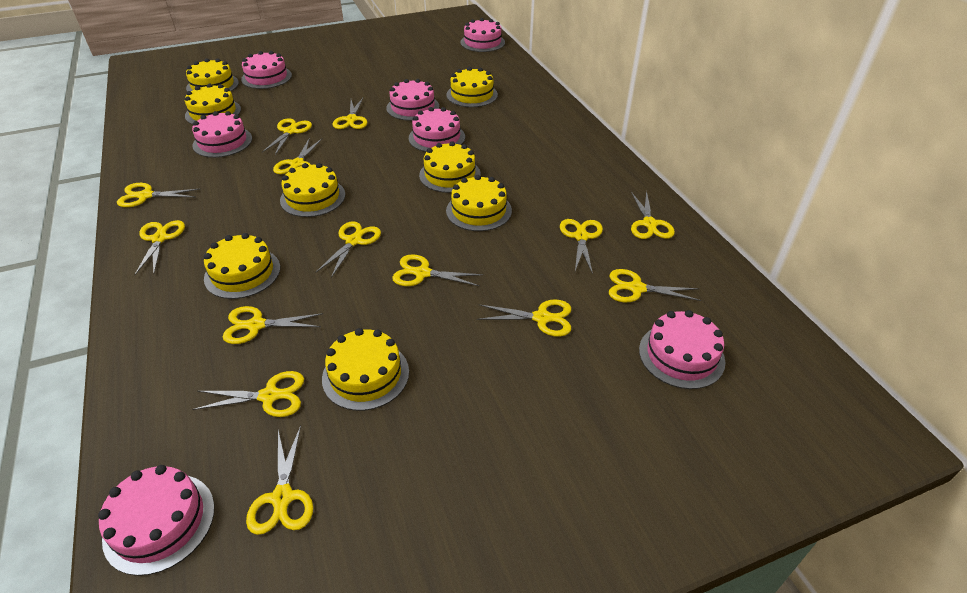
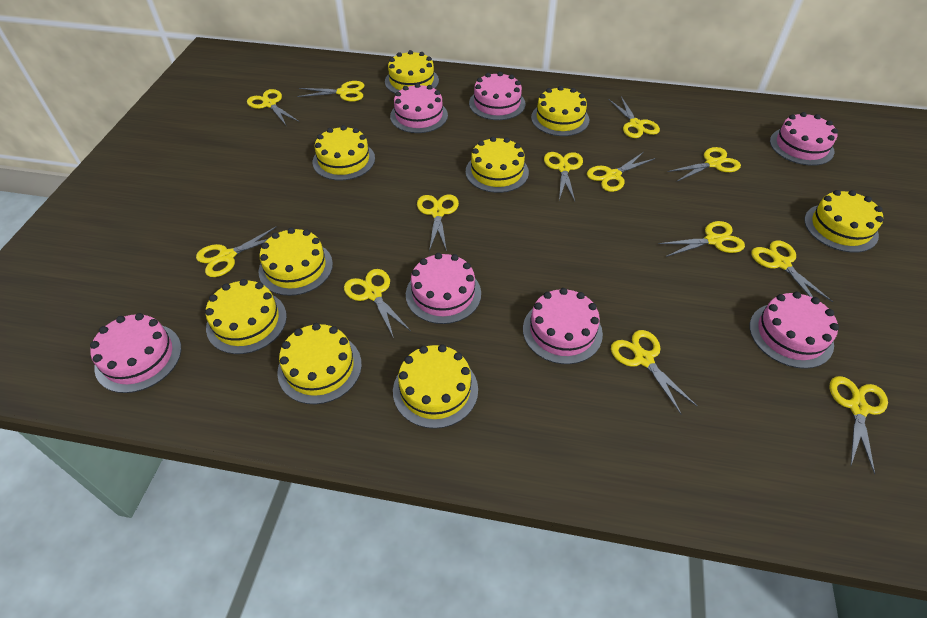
yellow cake: [185,84,241,125] [186,58,239,91] [204,233,280,299] [280,163,345,217] [322,328,409,411] [419,141,481,193] [446,175,512,231] [447,67,498,107] = 8 -> [205,279,287,354] [258,228,333,296] [277,323,362,404] [313,125,375,180] [385,50,439,93] [393,344,478,429] [466,137,529,193] [531,86,589,136] [804,190,883,253] = 9
yellow scissors: [117,183,200,207] [135,220,185,275] [192,371,304,417] [223,306,323,344] [246,425,313,535] [262,118,312,155] [273,138,323,174] [315,221,381,278] [333,97,368,129] [392,254,483,286] [477,299,571,337] [560,219,603,274] [609,269,701,302] [631,191,675,239] = 14 -> [196,226,277,277] [247,89,299,125] [297,81,364,102] [344,269,411,338] [417,194,459,251] [544,152,583,201] [587,152,655,192] [609,96,660,138] [611,330,697,414] [658,221,745,257] [667,147,741,181] [752,240,833,302] [829,376,888,474] = 13

